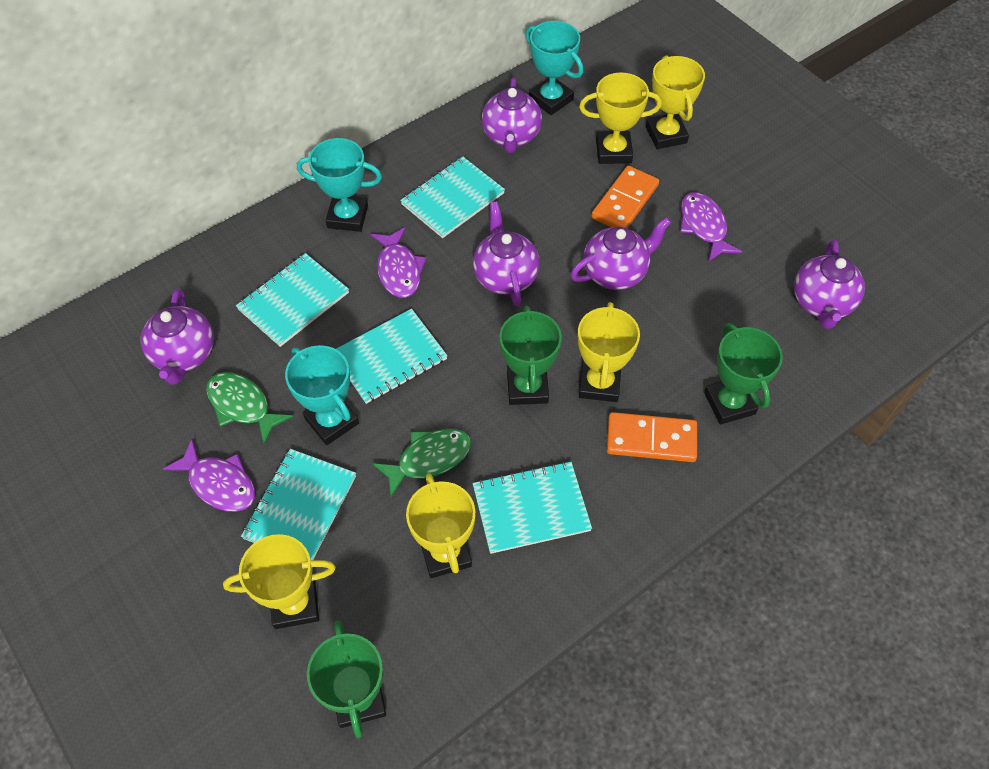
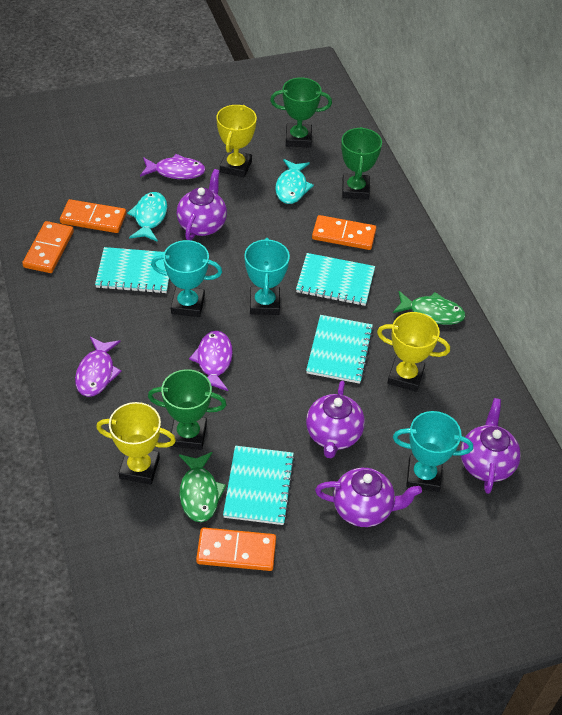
orange domino: [591,166,659,228] [607,412,697,462] = 2 -> [22,221,74,273] [60,199,126,233] [196,527,276,571] [312,215,376,250] = 4
purple teapot: [141,289,214,385] [473,201,540,306] [482,78,542,153] [571,217,671,290] [794,239,865,329] = 5 -> [177,169,227,240] [306,381,365,458] [315,468,422,527] [460,398,521,494] = 4
turquoise fish: none = 0 -> [127,192,168,242] [275,159,314,204] = 2
turquoise notebook: [236,253,349,347] [241,449,356,561] [336,309,448,404] [400,156,505,238] [473,461,592,554] = 5 -> [95,247,169,294] [223,446,295,525] [296,253,375,306] [306,315,374,384] = 4
yellow trophy: [223,534,336,629] [406,473,475,578] [578,302,640,402] [579,73,662,164] [646,55,705,149] = 5 -> [96,402,176,485] [216,105,257,178] [377,312,450,392] = 3

